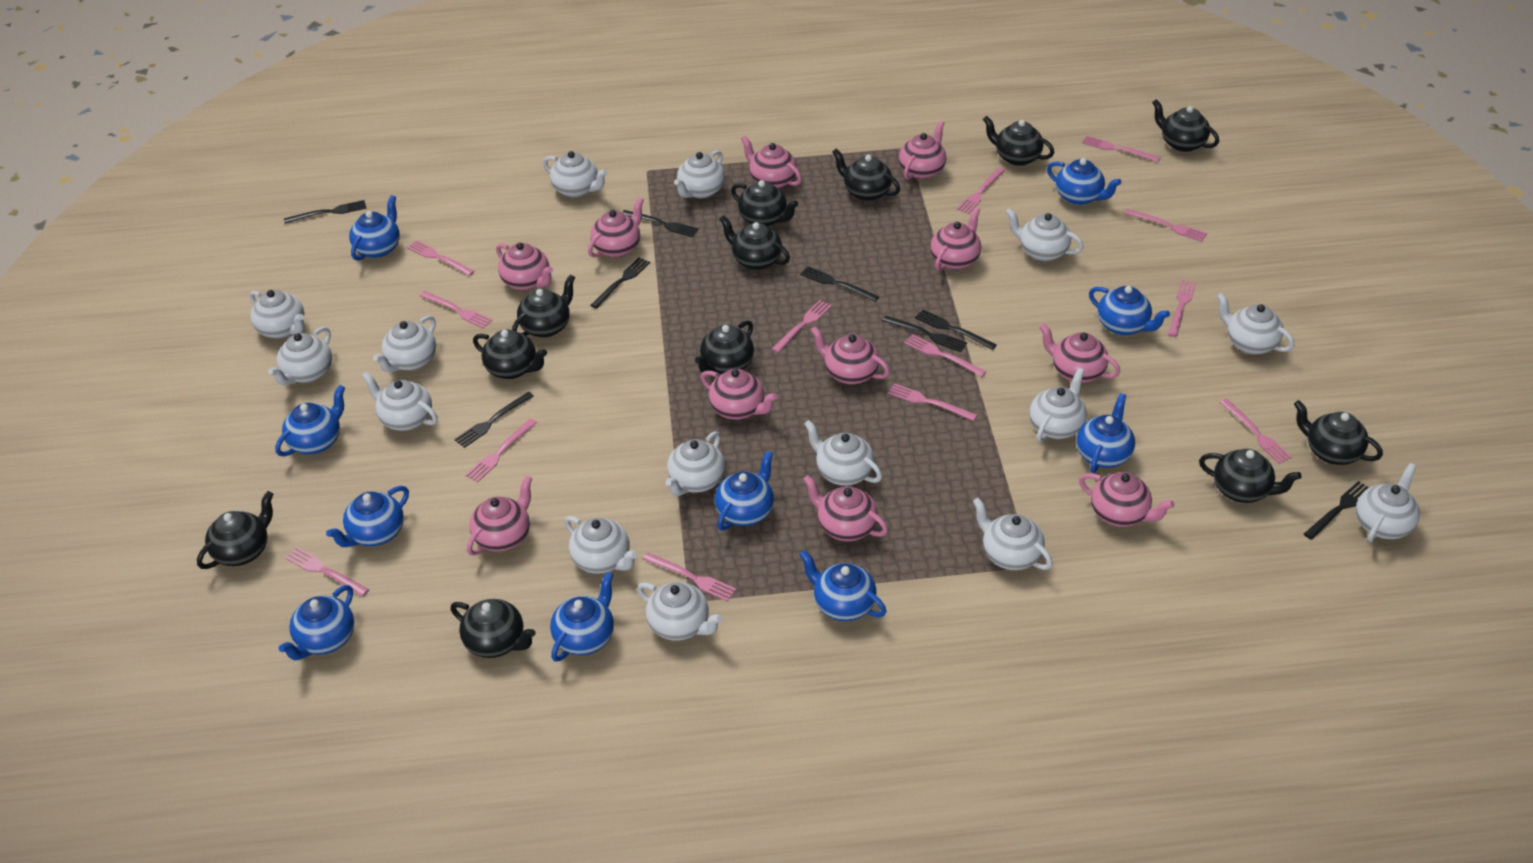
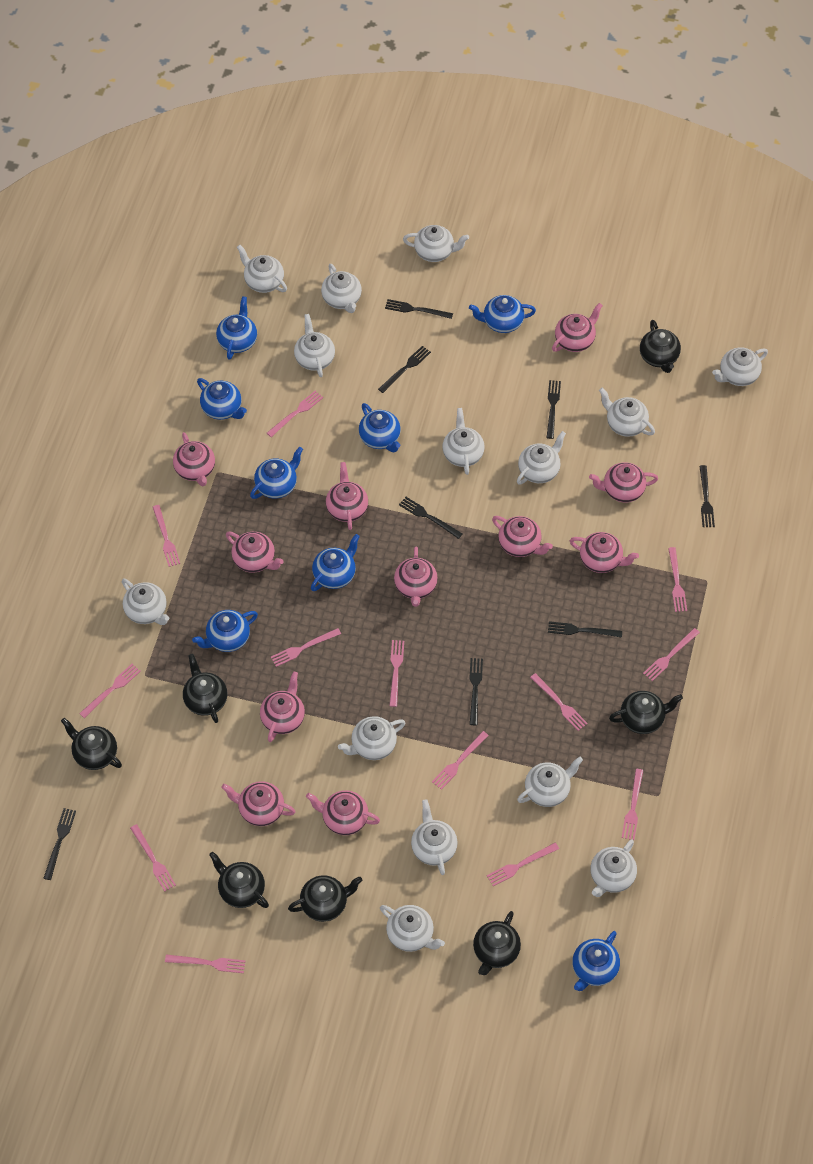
black teapot: [197,491,273,569] [451,599,536,658] [473,329,547,379] [512,274,575,338] [695,320,754,374] [719,215,790,270] [731,180,798,227] [832,149,900,201] [983,116,1054,166] [1152,99,1219,152] [1199,449,1301,503] [1294,400,1383,465] = 12 -> [61,718,122,770] [183,654,227,723] [209,852,269,908] [288,875,362,922] [473,911,521,975] [609,691,683,734] [640,320,681,373] = 7
blue teapot: [275,385,345,457] [279,585,354,660] [326,486,409,547] [349,195,400,261] [550,572,614,662] [715,450,774,531] [799,550,886,621] [1047,158,1121,205] [1077,393,1135,473] [1089,286,1170,335] = 10 -> [192,610,258,652] [197,378,247,420] [216,296,257,360] [250,447,303,499] [311,534,360,591] [359,403,400,453] [469,295,536,333] [572,931,620,991] = 8
white teapot: [250,290,305,338] [268,327,332,385] [362,372,438,431] [373,315,436,372] [543,151,607,197] [565,516,637,574] [637,582,722,641] [666,431,725,496] [674,150,725,198] [804,420,882,486] [973,498,1053,570] [1006,208,1083,261] [1029,368,1087,442] [1217,293,1294,354] [1356,463,1420,542] = 15 -> [122,579,169,625] [237,245,287,293] [294,314,335,377] [321,264,362,313] [338,716,406,760] [380,905,445,952] [403,225,469,262] [411,799,458,875] [443,408,485,475] [517,431,566,484] [517,757,583,807] [590,839,637,897] [599,388,655,437] [712,347,768,386] = 14

